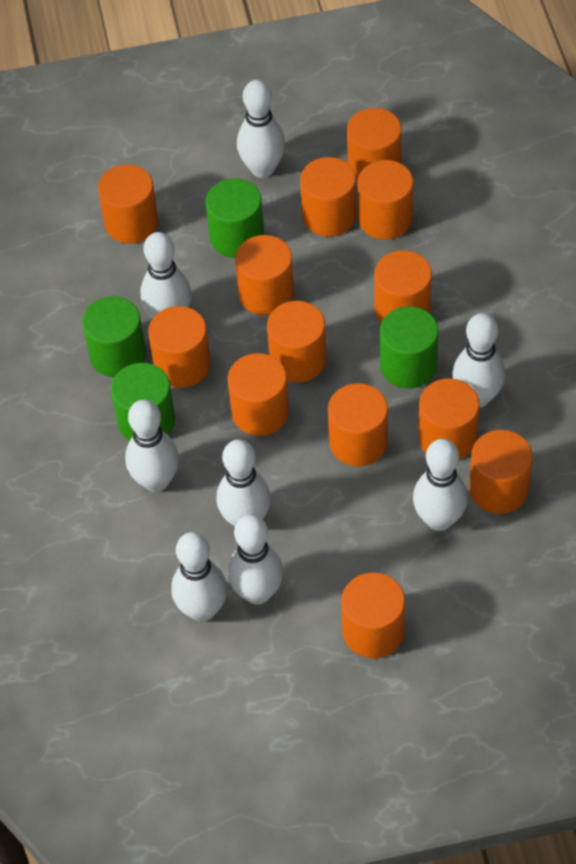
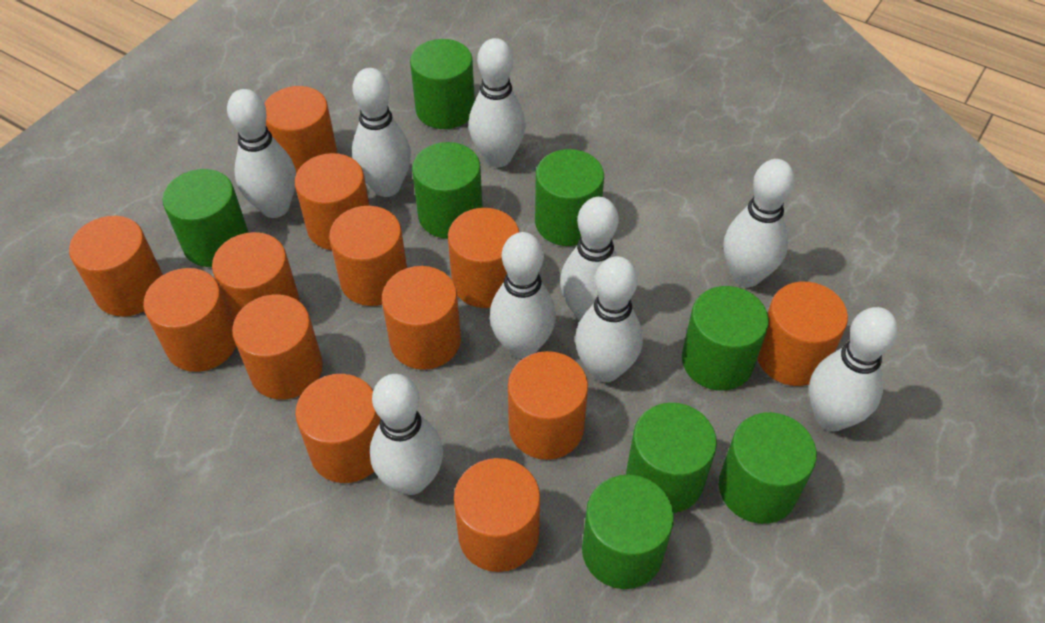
green cylinder: [82,296,146,378] [111,363,175,441] [206,178,264,258] [380,306,439,388] = 4 -> [162,169,249,267] [410,39,475,129] [412,142,482,239] [535,149,604,246] [582,475,674,589] [626,403,717,513] [682,286,769,391] [719,412,817,524] = 8
white bowling pin: [125,400,179,492] [141,232,191,318] [171,532,227,622] [217,439,271,526] [228,514,283,605] [237,80,285,178] [413,439,468,531] [453,313,505,408] = 8 -> [227,89,296,218] [352,68,411,197] [370,374,443,495] [469,38,526,167] [490,232,556,359] [560,197,619,321] [575,256,643,382] [724,159,795,287] [809,307,898,431] = 9

